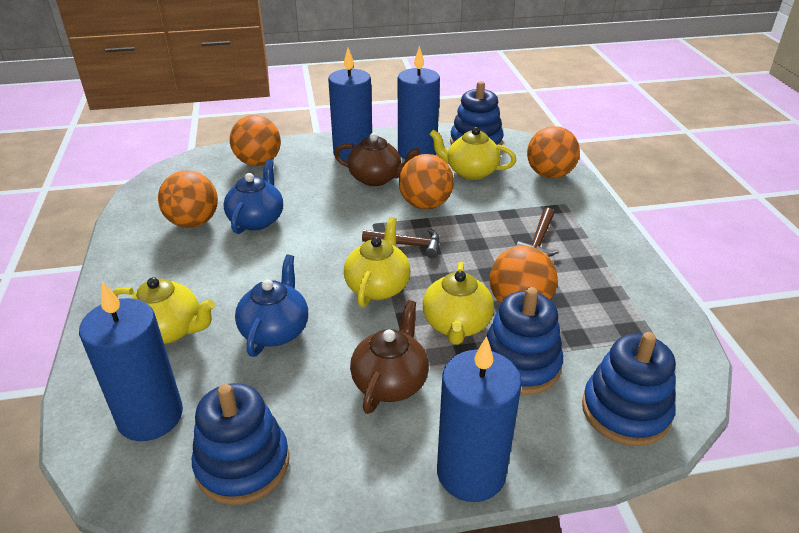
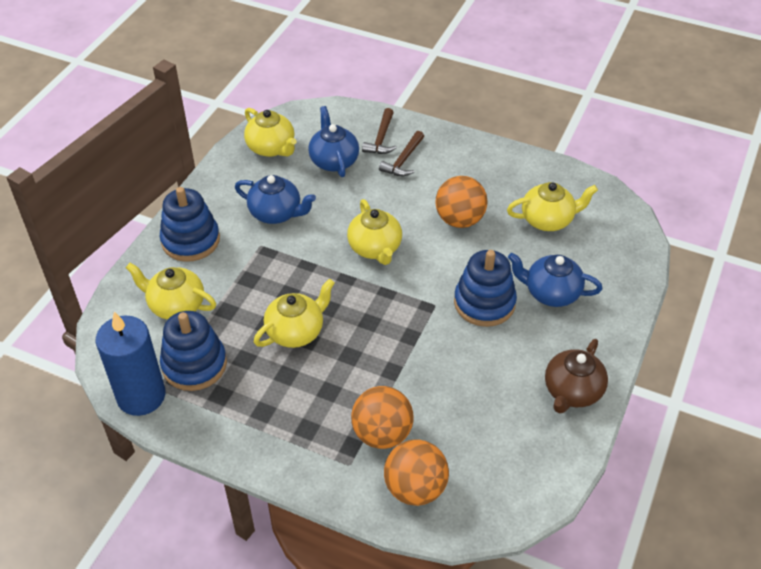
blue candle: [79,281,183,441] [328,48,372,162] [398,46,440,159] [437,336,522,502] = 4 -> [96,312,165,416] = 1
blue stacking toy: [192,383,289,505] [450,81,504,145] [485,287,563,395] [582,332,676,446] = 4 -> [160,187,220,262] [160,311,227,391] [454,250,517,327] = 3
blue teapot: [223,159,283,234] [235,255,308,357] = 2 -> [235,175,316,224] [308,106,359,177] [508,253,602,307] = 3
brown teapot: [334,133,420,186] [350,300,429,414] = 2 -> [545,339,608,413] = 1
orange ball: [158,170,218,228] [230,115,281,166] [399,154,454,209] [490,246,558,304] [527,126,580,178] = 5 -> [351,386,413,449] [384,439,449,506] [435,176,488,228] = 3
yellow teapot: [112,277,215,344] [344,217,411,307] [423,262,494,345] [429,127,516,180] = 4 -> [126,263,216,320] [244,108,296,157] [254,279,335,348] [347,199,402,265] [507,182,598,231] = 5

